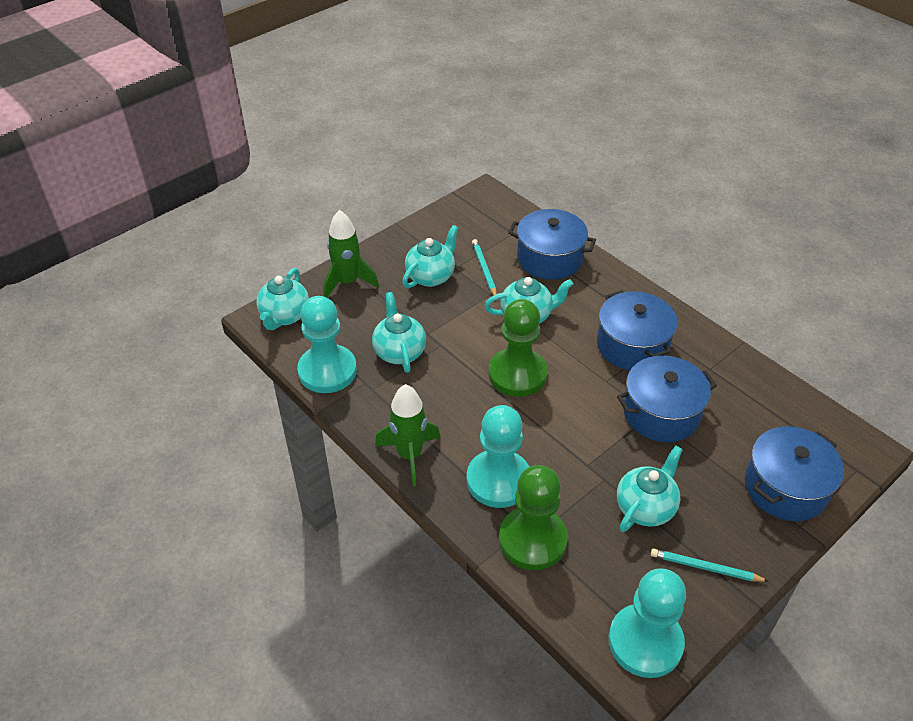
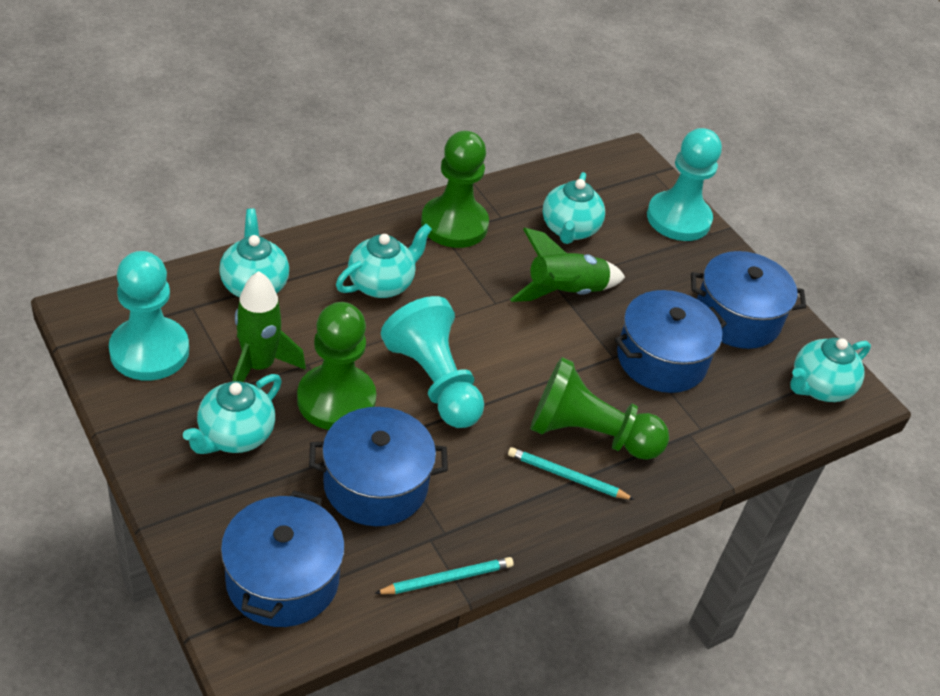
green pawn: [488,299,548,397] [499,465,568,570] = 2 -> [297,302,376,430] [421,131,489,248] [530,357,669,460] = 3

